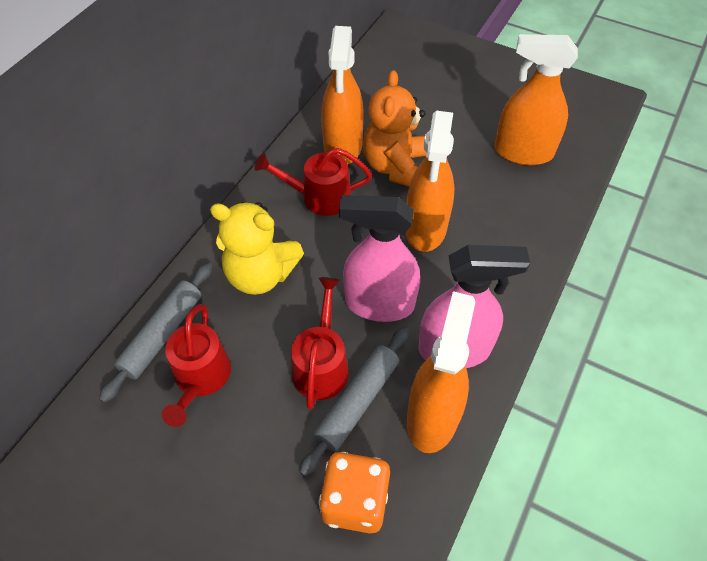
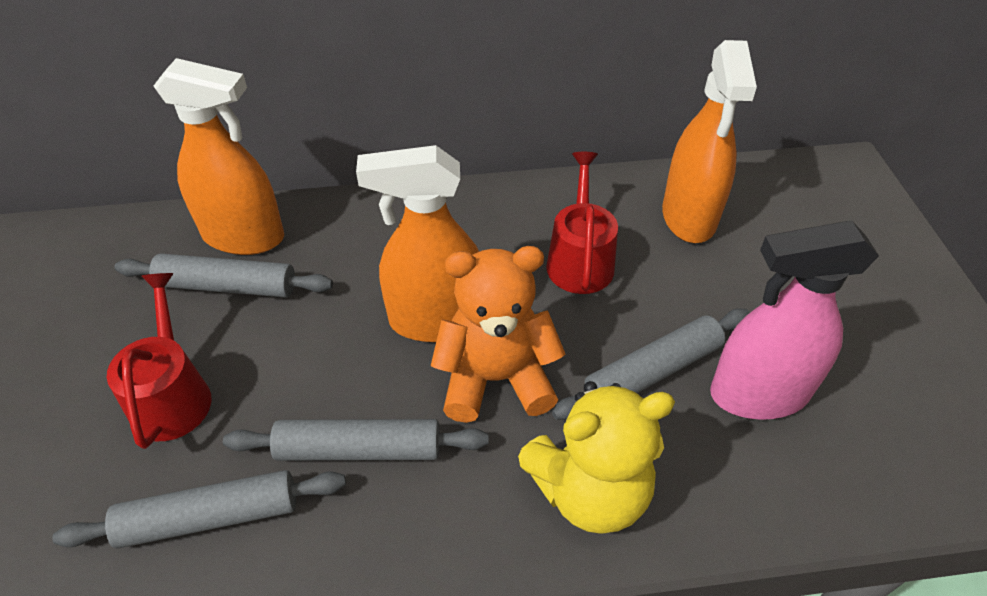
grey rolling pin: [99,263,213,403] [299,327,409,476] = 2 -> [52,470,346,548] [114,253,333,298] [223,419,488,461] [552,308,750,420] = 4
orange dice: [319,452,390,533] = 1 -> none = 0
orange spray bottle: [321,26,364,164] [405,111,454,252] [407,291,475,453] [494,34,578,165] = 4 -> [154,58,284,255] [356,145,479,342] [662,40,757,243] = 3
pink spray bottle: [339,195,420,322] [418,245,530,368] = 2 -> [710,221,879,420] = 1
red watering can: [162,304,231,427] [255,148,372,216] [291,277,349,409] = 3 -> [107,273,211,449] [546,152,618,294] = 2

